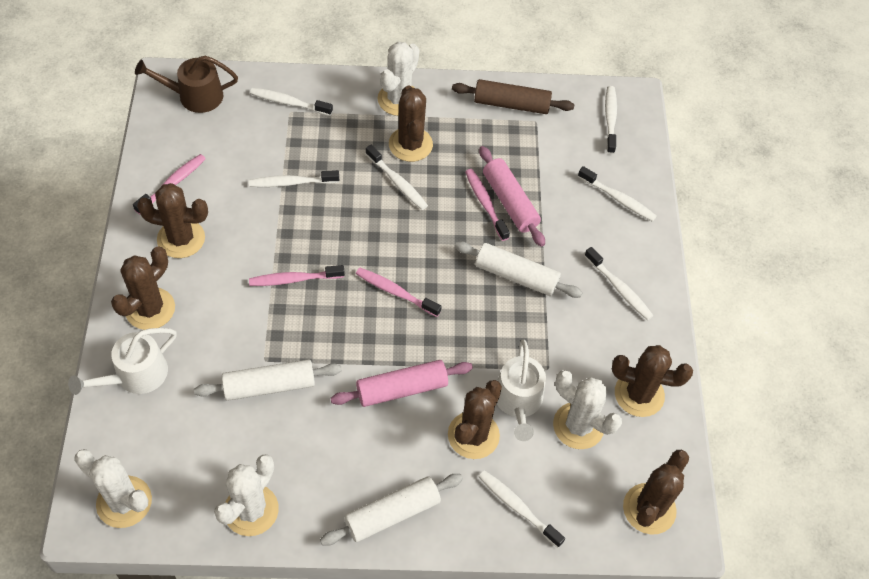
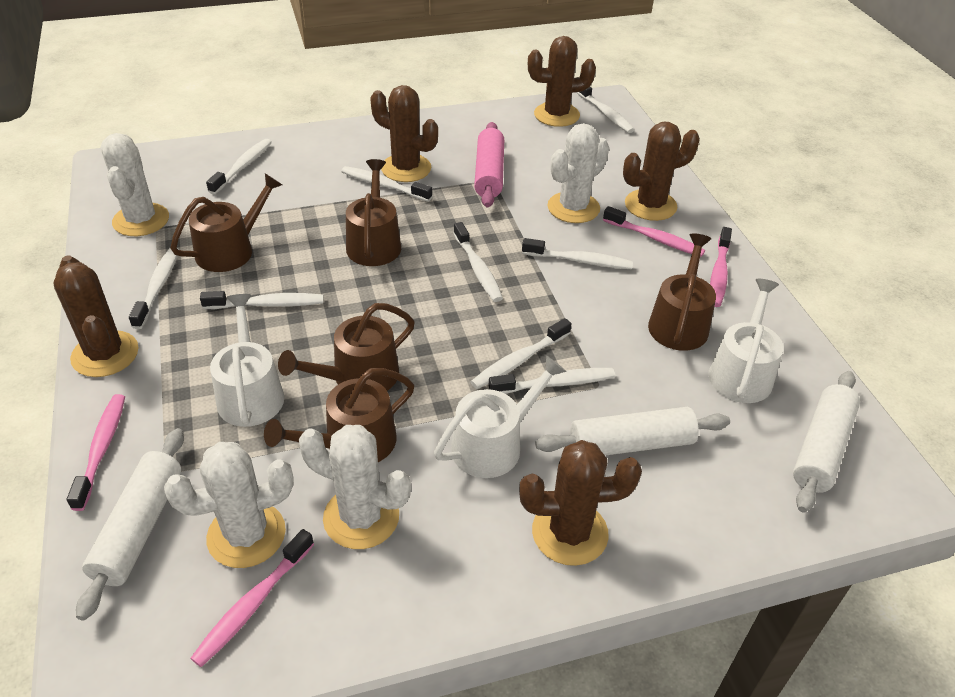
brown cactus: [111,247,175,330] [137,183,208,258] [389,86,433,162] [448,380,502,459] [612,345,693,417] [623,450,689,535] = 6 -> [53,255,139,377] [370,85,438,182] [519,440,642,566] [528,36,596,127] [623,122,700,221] = 5
brown rolling pin: [452,79,574,114] = 1 -> none = 0
brown watering can: [135,56,238,113] = 1 -> [170,173,282,272] [264,368,414,462] [278,303,415,391] [346,159,401,266] [648,233,716,351] = 5
pink rolling pin: [330,360,473,407] [479,146,545,247] = 2 -> [474,122,504,207] = 1
white toothbrush: [249,170,339,187] [250,88,333,116] [366,145,428,210] [479,470,565,548] [578,166,657,222] [585,247,654,320] [605,86,617,154] = 7 -> [129,248,179,329] [200,291,324,309] [206,139,272,195] [341,166,432,202] [453,222,503,302] [470,318,571,389] [489,368,615,394] [522,238,633,269] [576,87,635,133] = 9
white watering can: [68,328,177,395] [497,340,546,441] = 2 -> [210,294,284,427] [434,356,566,478] [708,279,784,403] = 3

